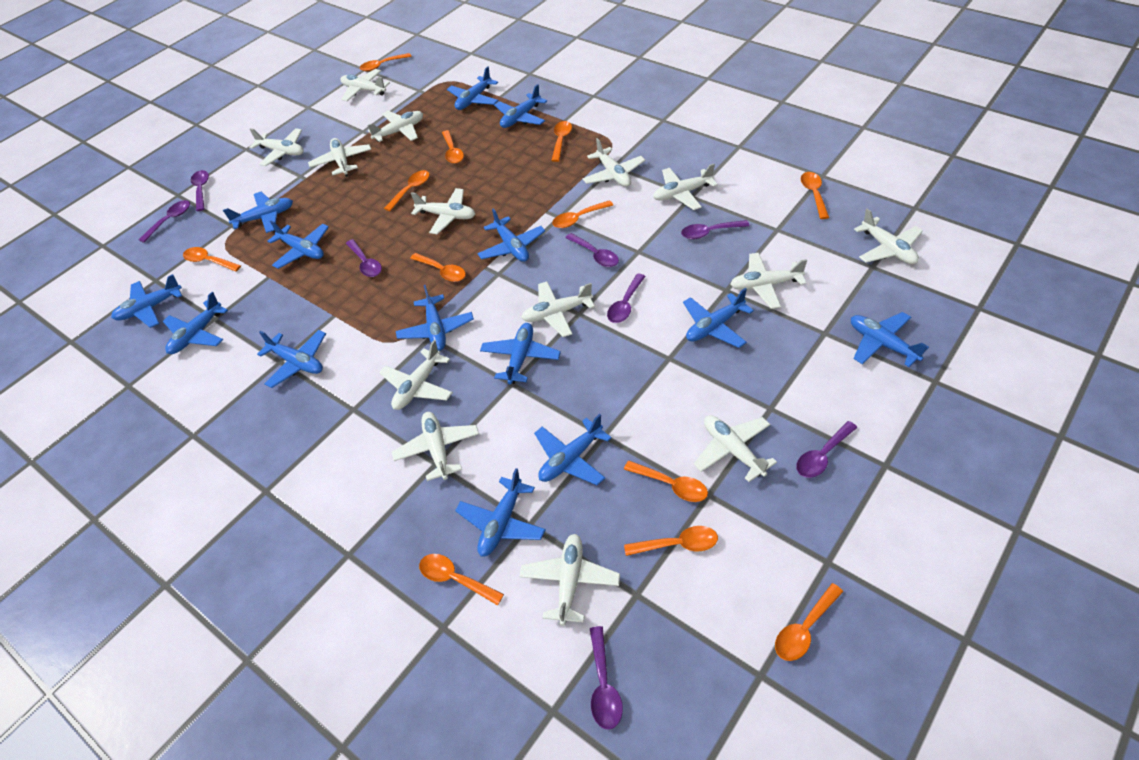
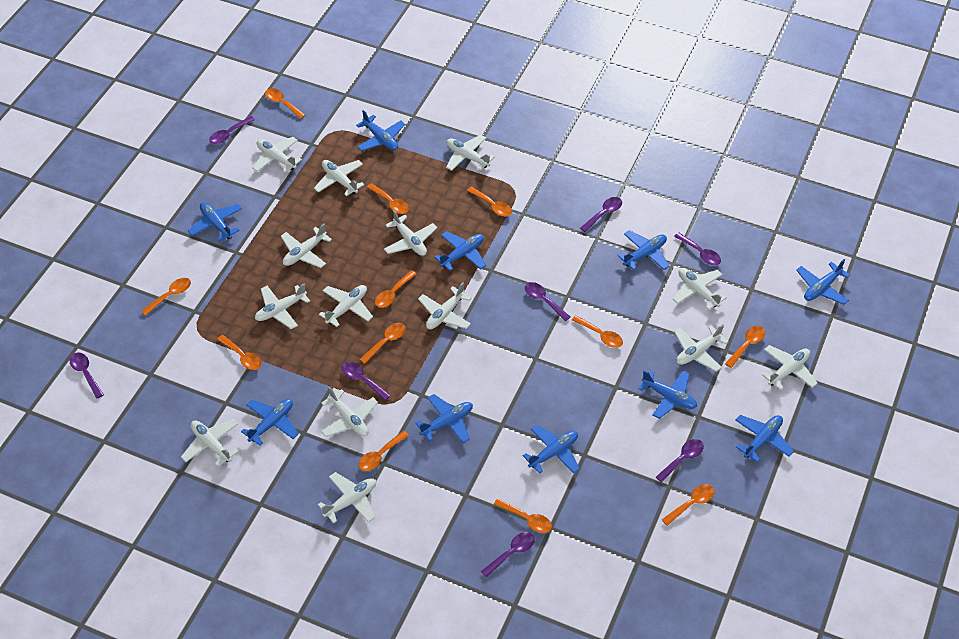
blue plane: [111,274,182,328] [163,292,228,354] [223,192,293,233] [257,330,326,388] [268,221,329,269] [396,285,474,350] [447,66,498,110] [455,468,546,557] [477,208,545,262] [480,323,561,384] [494,84,547,128] [534,414,612,485] [683,288,754,348] [851,312,929,367] = 14 -> [188,202,242,242] [241,399,299,446] [356,110,405,151] [416,394,473,443] [434,231,486,271] [523,425,580,474] [617,230,669,270] [639,370,697,419] [736,415,794,462] [796,259,850,305] = 10

